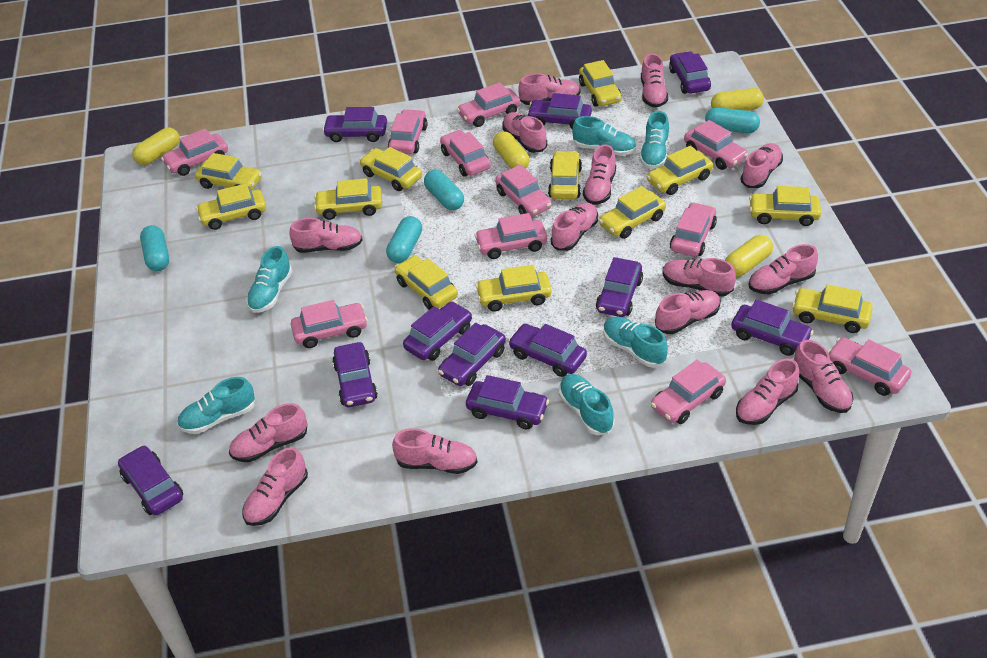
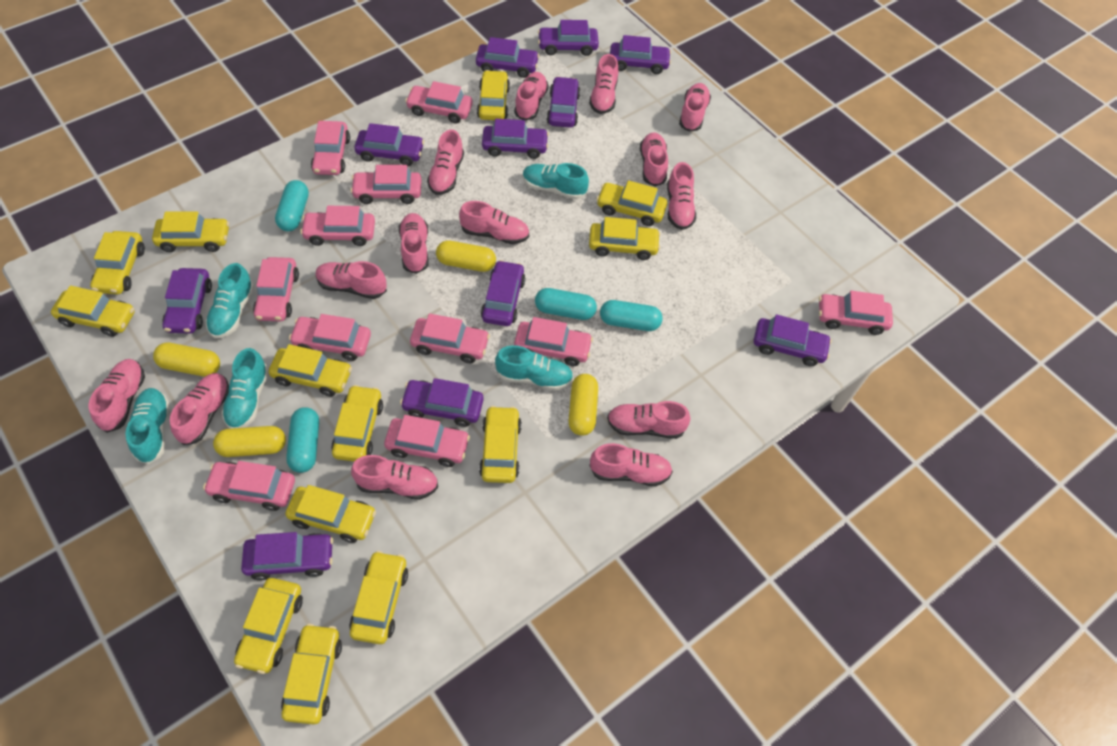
pink shoe: [229,403,307,462] [242,447,308,526] [289,218,363,253] [392,429,478,474] [502,112,547,153] [518,74,580,105] [551,202,598,251] [583,145,616,205] [641,54,668,108] [655,290,721,334] [663,258,736,297] [736,358,799,425] [740,143,783,188] [749,244,818,295] [794,340,853,413] = 15 -> [89,359,145,433] [170,373,229,445] [315,261,387,299] [351,455,438,500] [399,213,428,274] [427,130,464,195] [459,201,529,244] [514,72,548,120] [589,54,618,114] [589,443,673,487] [607,401,691,439] [640,132,668,187] [667,162,696,230] [679,83,711,132] = 14
turquoise shoe: [177,377,255,434] [246,246,292,313] [559,374,614,435] [572,116,636,156] [603,317,668,367] [640,111,669,169] = 6 -> [126,388,170,464] [206,263,254,338] [222,348,269,429] [495,345,573,391] [523,163,589,199] = 5
yellow car: [195,153,262,191] [196,183,266,230] [314,178,382,220] [359,147,422,191] [395,256,458,310] [476,265,551,312] [548,151,582,199] [579,60,622,107] [599,186,666,239] [647,146,713,195] [749,186,821,226] [792,284,873,333] = 12 -> [51,286,135,337] [90,231,145,294] [152,211,229,252] [234,578,303,674] [269,344,352,397] [281,624,342,724] [285,485,376,543] [331,385,383,461] [349,551,408,644] [477,70,510,120] [479,406,522,483] [589,217,661,260] [596,180,667,226] = 13

